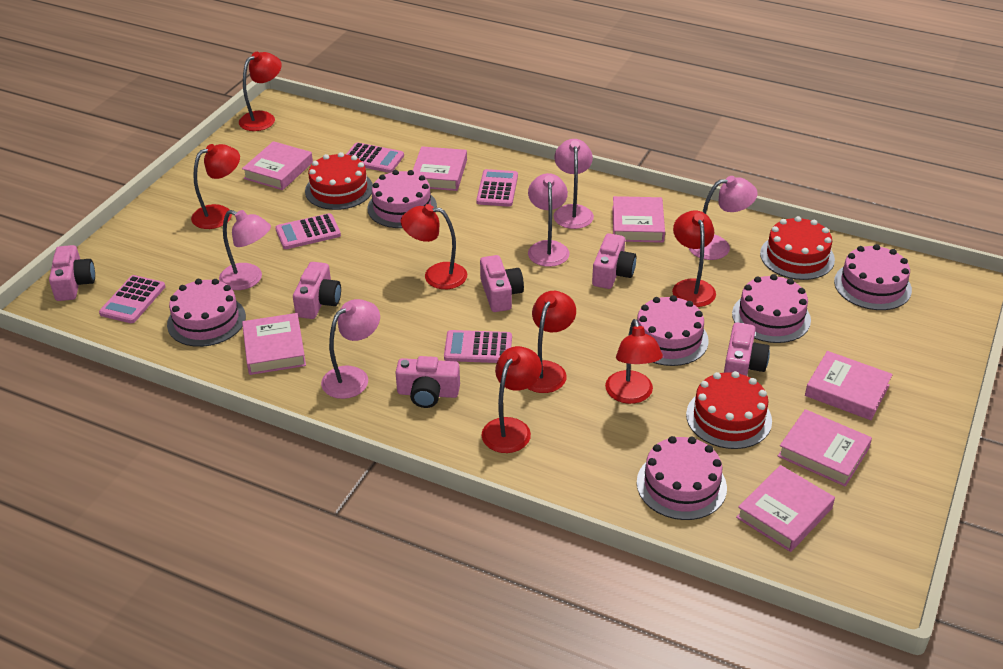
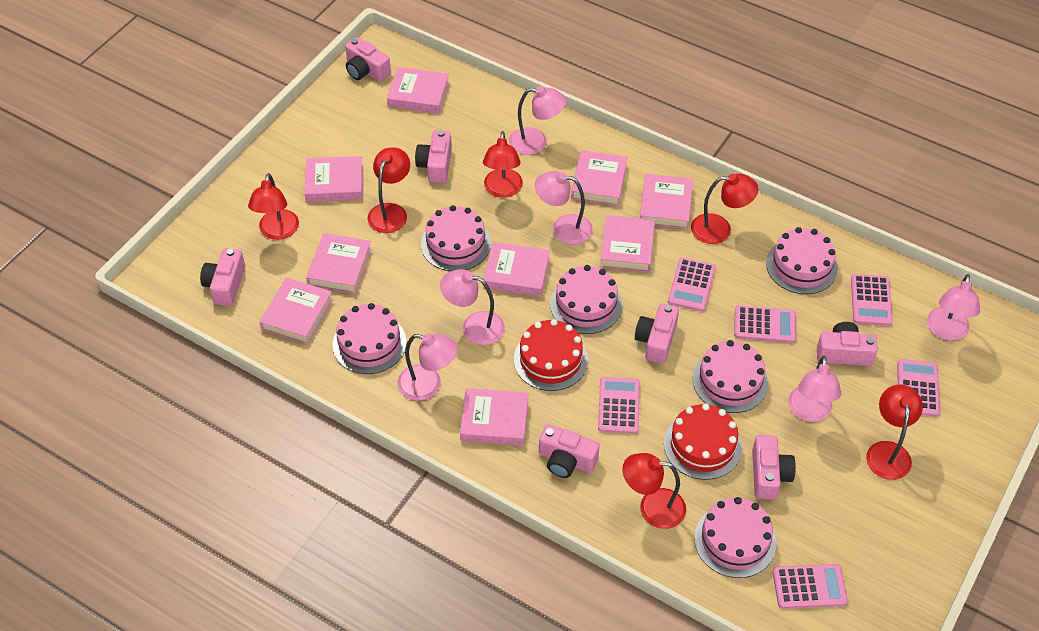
pink book: [242,141,313,190] [242,313,306,375] [413,146,467,191] [612,196,665,243] [736,465,835,552] [778,409,872,487] [805,351,893,420] = 7 -> [260,278,333,345] [305,156,363,202] [306,233,372,294] [387,67,449,114] [460,388,528,446] [483,242,550,296] [571,150,627,206] [600,215,655,272] [640,174,693,229] = 9
pink calculator: [99,275,165,323] [275,213,341,249] [346,142,404,173] [444,330,512,363] [476,169,518,207] = 5 -> [598,377,640,434] [668,257,716,312] [734,305,796,343] [773,564,848,609] [851,274,893,326] [897,359,940,417] = 6
pink camera: [49,245,95,301] [293,262,341,319] [395,356,460,408] [480,255,524,312] [592,233,636,289] [724,322,770,376] = 6 -> [200,248,245,306] [345,37,391,82] [415,130,452,183] [539,424,600,478] [635,303,679,364] [752,435,796,500] [817,322,878,366] = 7
pink lamp: [219,210,271,290] [321,299,380,399] [528,173,570,267] [554,139,594,229] [689,176,758,260] = 5 -> [397,333,458,401] [440,269,505,345] [509,86,566,155] [535,171,593,245] [788,356,841,422] [927,274,980,341] = 6
red cake: [305,152,373,210] [686,371,772,449] [760,216,835,280] = 3 -> [514,319,588,391] [664,403,742,480] = 2
red lamp: [191,144,240,229] [239,52,282,131] [401,204,467,289] [481,346,542,453] [527,291,576,393] [605,319,663,404] [672,211,716,307] = 7 -> [248,173,299,240] [368,147,410,233] [483,131,523,198] [622,453,686,529] [691,174,758,244] [866,385,923,480] = 6

